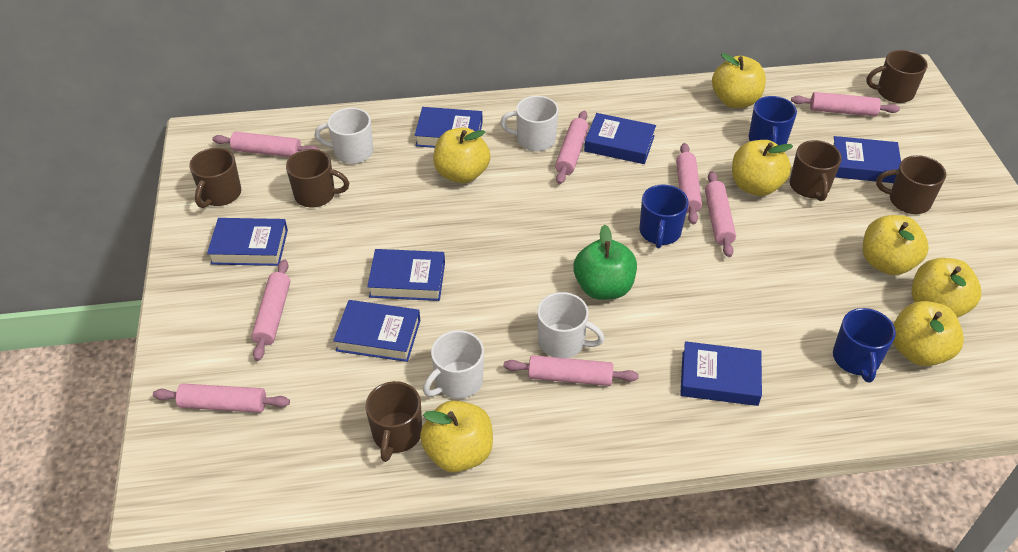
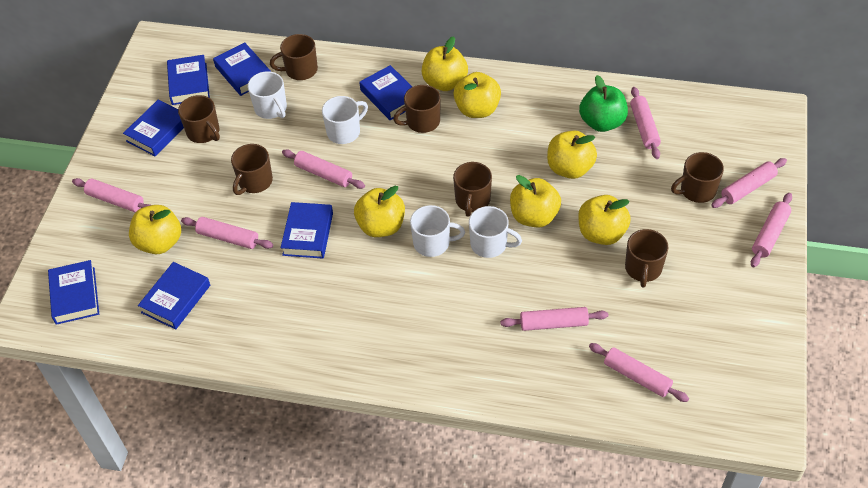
blue mug: [640,184,689,248] [749,96,797,145] [833,308,896,383] = 3 -> none = 0
brown mug: [189,148,241,208] [286,149,349,208] [365,381,422,462] [790,140,842,201] [866,50,928,103] [876,155,946,214] = 6 -> [178,95,220,143] [231,144,273,195] [270,34,318,80] [393,85,441,133] [453,162,492,217] [625,229,668,288] [671,152,724,203] = 7

